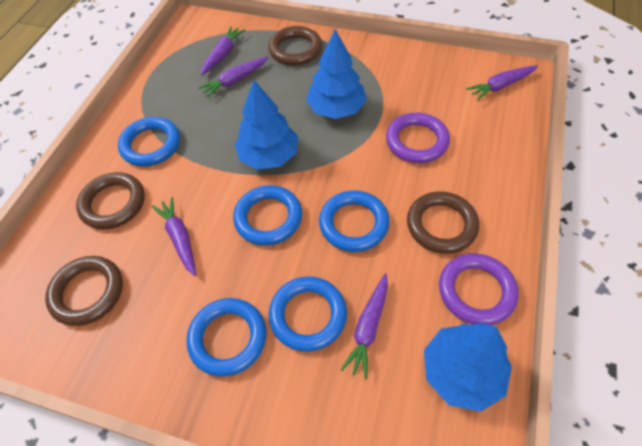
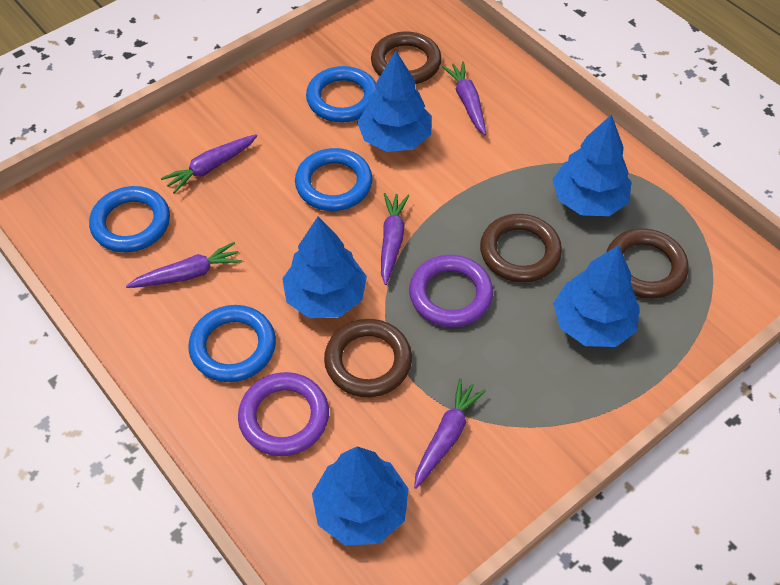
blue ring: [118,117,180,166] [186,298,266,376] [233,185,302,246] [269,276,347,352] [319,190,390,252] = 5 -> [89,186,170,252] [189,305,276,382] [295,148,373,211] [306,66,376,122] = 4
blue tree: [235,80,298,170] [306,29,367,119] [424,323,512,412] = 3 -> [282,217,367,318] [312,446,409,546] [357,51,432,152] [552,114,631,216] [553,245,640,347] = 5

